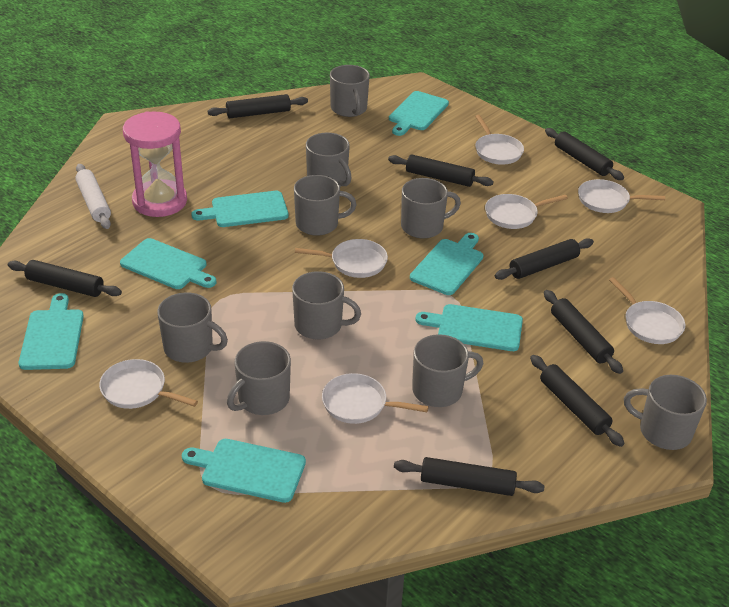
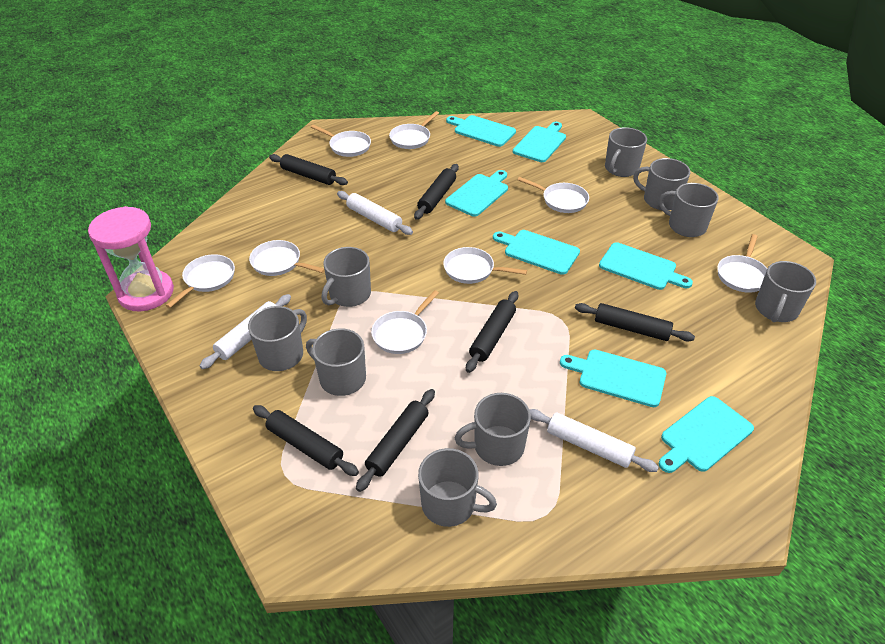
black rolling pin: [8,260,122,297] [208,94,308,118] [388,154,494,187] [394,457,545,496] [495,238,594,280] [530,355,625,447] [544,290,623,374] [545,128,624,180] = 8 -> [253,405,359,476] [269,154,348,185] [356,389,435,492] [414,164,459,220] [466,291,518,373] [575,303,695,342] = 6
white pan: [99,359,198,409] [295,239,388,278] [322,373,429,424] [475,115,524,165] [485,194,568,229] [578,179,665,213] [609,277,685,344] = 7 -> [165,254,235,308] [249,240,325,276] [311,125,371,157] [371,290,439,354] [389,111,439,149] [443,247,527,284] [518,177,589,213] [717,234,767,293] = 8
white rolling pin: [75,164,111,229] = 1 -> [200,294,291,369] [337,191,413,235] [529,409,659,472] = 3

